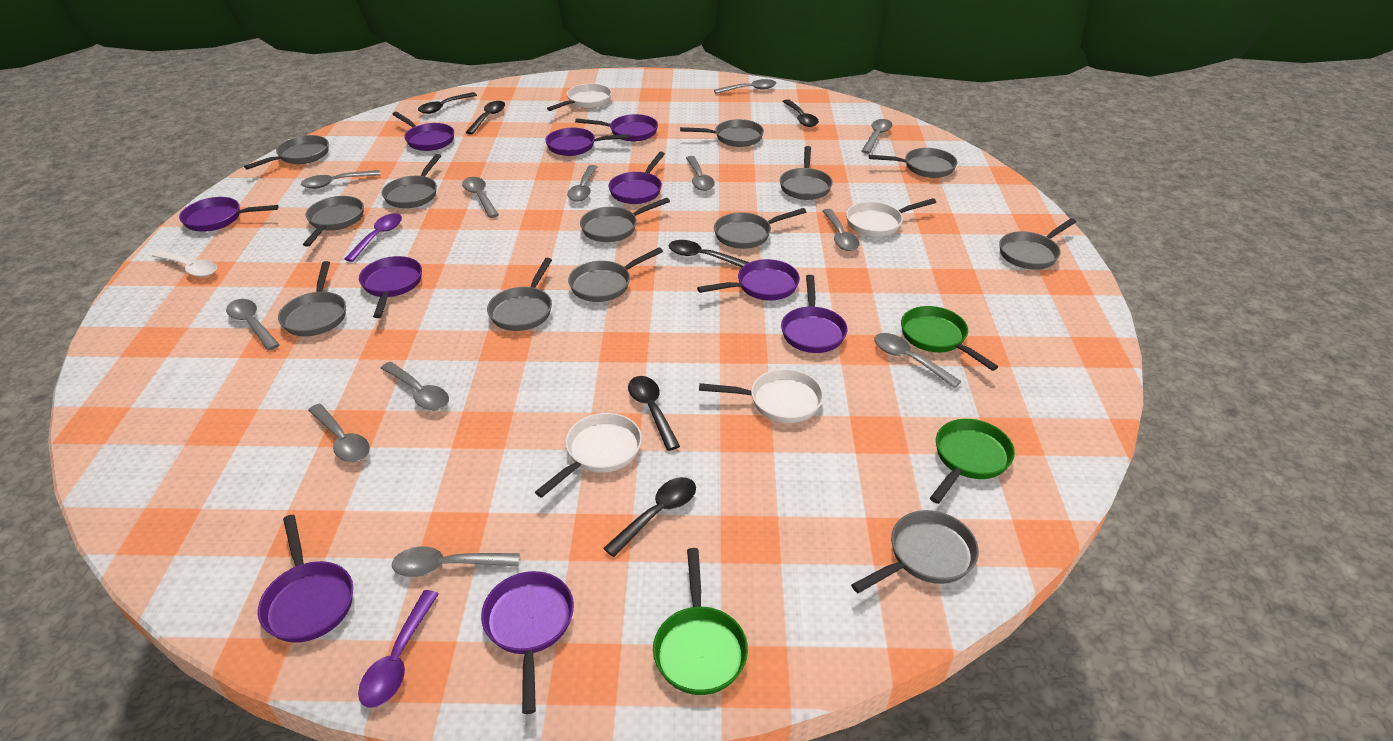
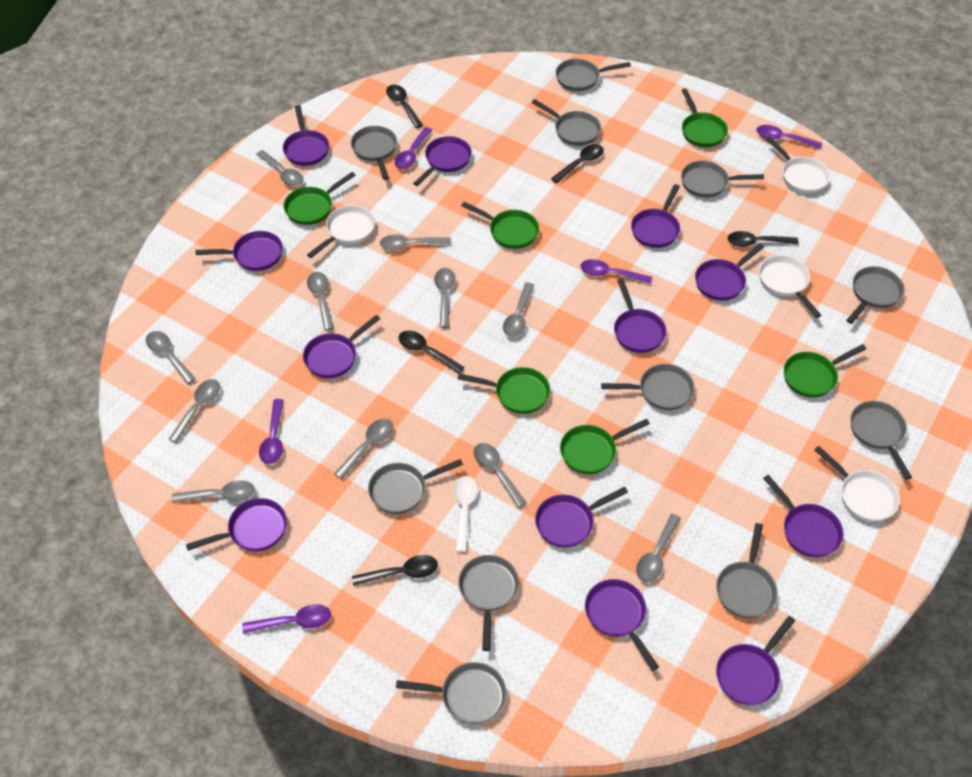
black spoon: [418,92,477,114] [466,101,505,134] [603,477,696,557] [628,376,680,451] [669,240,750,267] [782,99,819,127] = 6 -> [352,555,438,586] [386,85,423,128] [399,331,464,374] [551,144,604,183] [728,231,799,247] = 5
green pan: [653,548,748,695] [901,306,998,371] [930,419,1015,504] = 3 -> [284,172,356,225] [458,367,550,414] [461,202,539,249] [560,419,650,474] [681,89,728,147] [784,344,866,398] = 6
grey pan: [244,135,329,170] [278,261,346,336] [303,196,364,247] [382,154,441,208] [487,258,552,331] [568,247,663,302] [580,198,670,242] [680,119,764,147] [714,208,806,249] [780,146,833,200] [851,510,979,593] [869,148,957,178] [999,218,1076,270] = 13 -> [351,126,397,180] [368,459,463,514] [396,662,506,724] [458,555,519,651] [532,99,601,146] [556,59,631,91] [601,364,695,410] [681,161,764,198] [716,523,777,618] [846,266,905,324] [850,401,912,480] = 11
grey spoon: [226,299,280,351] [301,170,380,189] [308,404,370,462] [380,362,449,410] [392,546,520,577] [462,177,499,218] [567,165,597,202] [686,156,715,191] [714,79,776,94] [822,209,860,251] [862,119,893,154] [874,333,962,388] = 12 -> [146,331,196,384] [169,379,220,443] [172,480,255,503] [256,150,303,186] [307,272,334,331] [334,418,393,479] [380,234,451,250] [434,268,456,328] [474,443,526,508] [503,283,534,337] [636,514,681,582] = 11
purple pan: [179,197,279,232] [258,515,353,643] [359,256,422,318] [392,112,454,151] [481,571,574,714] [545,128,630,156] [575,114,658,142] [608,152,665,204] [697,259,800,300] [781,275,847,353] = 10 -> [186,498,287,551] [196,231,283,271] [283,105,329,166] [303,315,380,378] [413,136,472,186] [535,487,628,548] [585,579,659,671] [614,279,666,353] [631,184,680,248] [695,243,764,301] [716,616,795,705] [763,475,843,557] = 12
purple spoon: [344,213,402,262] [358,590,439,708] = 2 -> [242,604,331,634] [259,399,284,464] [395,127,432,169] [581,259,652,284] [756,125,822,149] = 5

